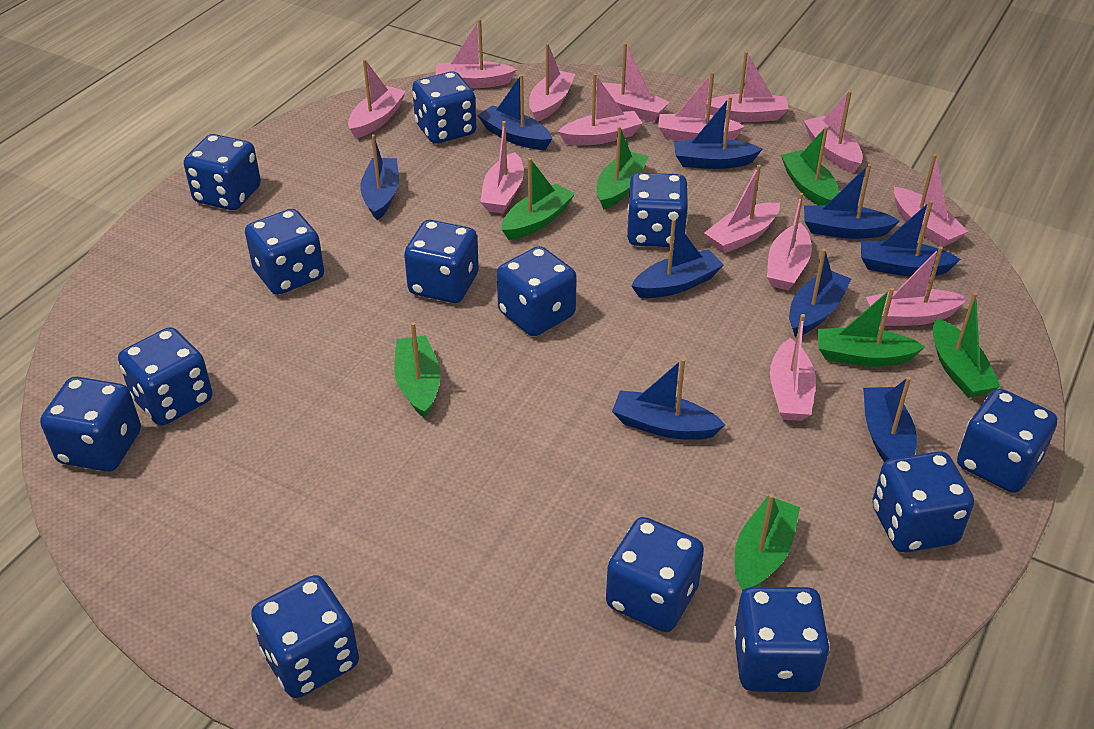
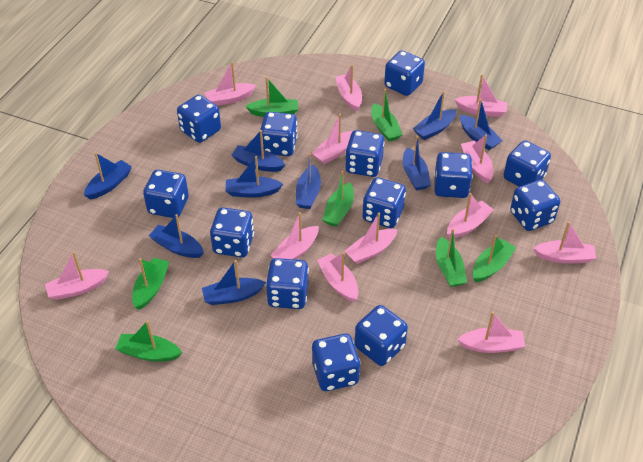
pink boat: [348,59,406,138] [435,19,517,88] [480,121,524,213] [529,43,575,121] [558,73,643,145] [592,43,669,122] [658,72,745,141] [704,165,780,254] [706,51,789,122] [767,193,812,290] [770,314,816,421] [804,91,863,172] [866,246,968,326] [894,154,968,247] = 14 -> [45,252,109,300] [205,62,256,106] [270,212,319,260] [312,114,353,164] [317,252,359,302] [335,64,362,111] [345,213,398,264] [447,193,494,238] [455,74,508,117] [457,312,525,353] [461,134,494,183] [533,221,596,264] = 12

